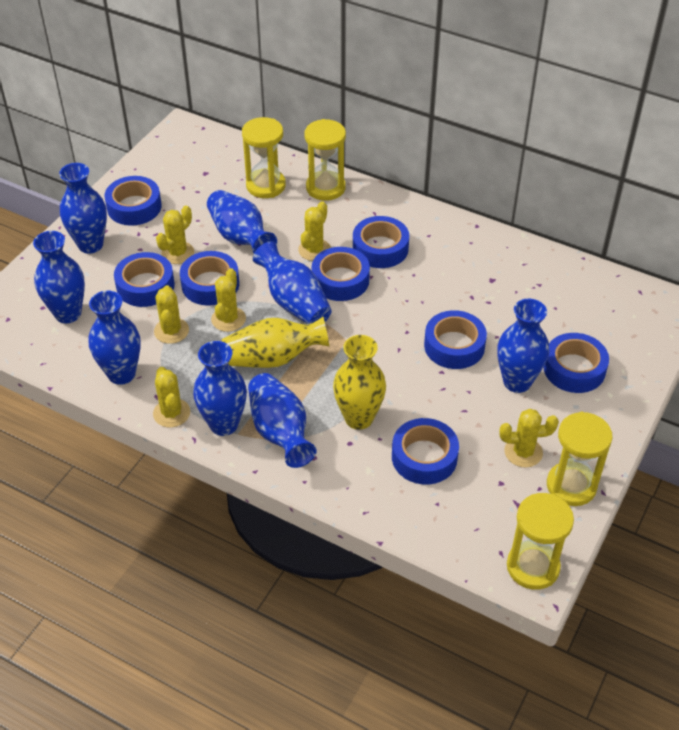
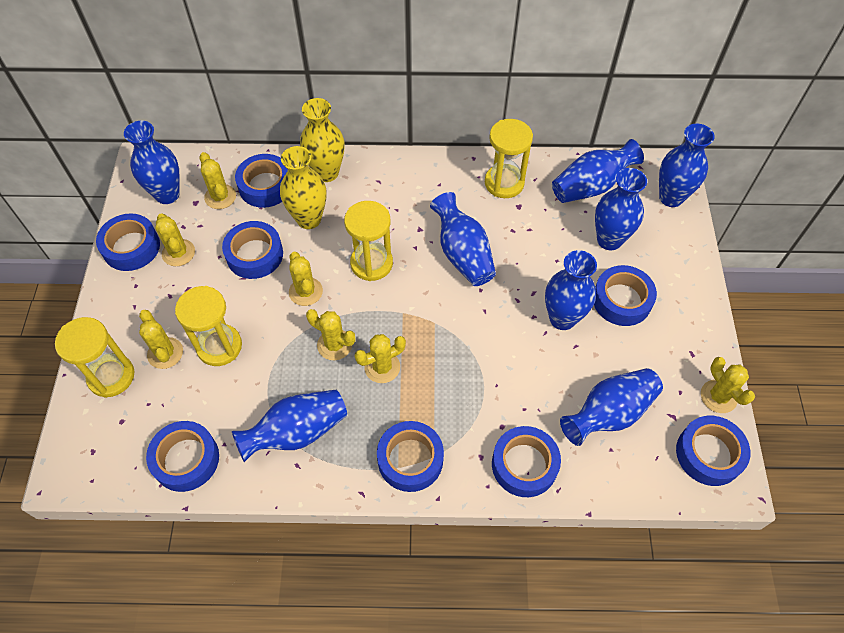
yellow cactus: [153,367,190,428] [154,285,189,344] [156,206,194,264] [211,268,246,332] [298,201,331,261] [499,409,559,468] = 6 -> [139,310,183,369] [155,213,195,266] [199,152,236,209] [289,252,323,306] [306,309,355,360] [355,334,406,383] [701,357,755,413] = 7

